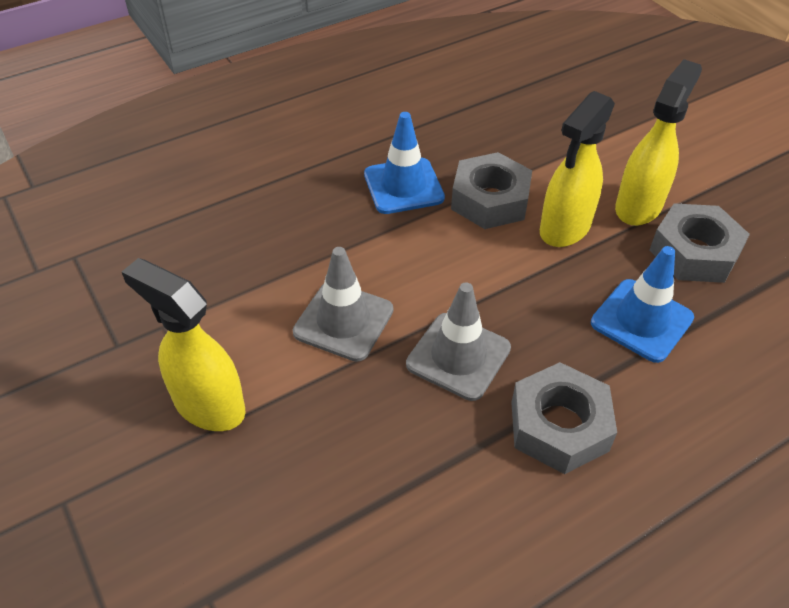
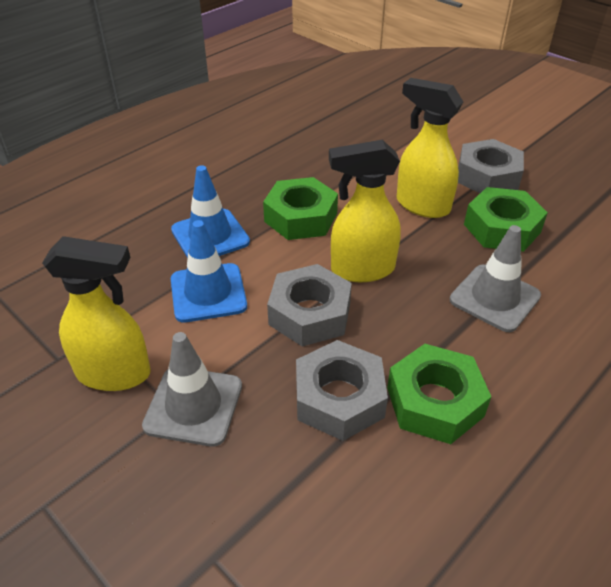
green nut: none = 0 -> [263,177,338,240] [387,344,491,444] [464,187,548,252] = 3

